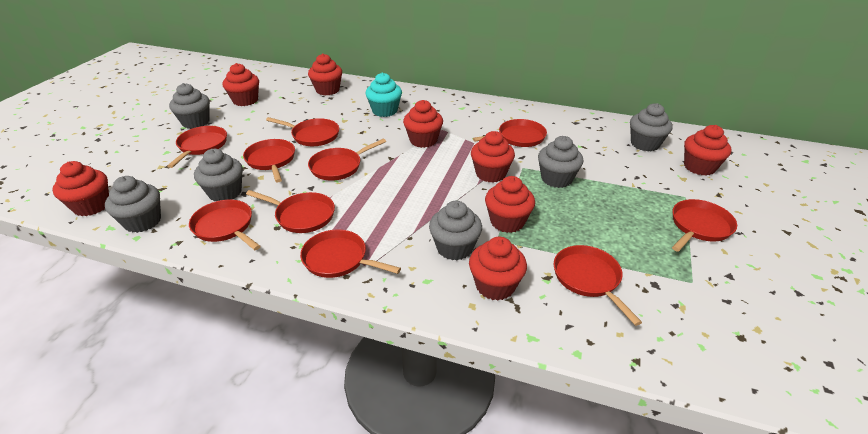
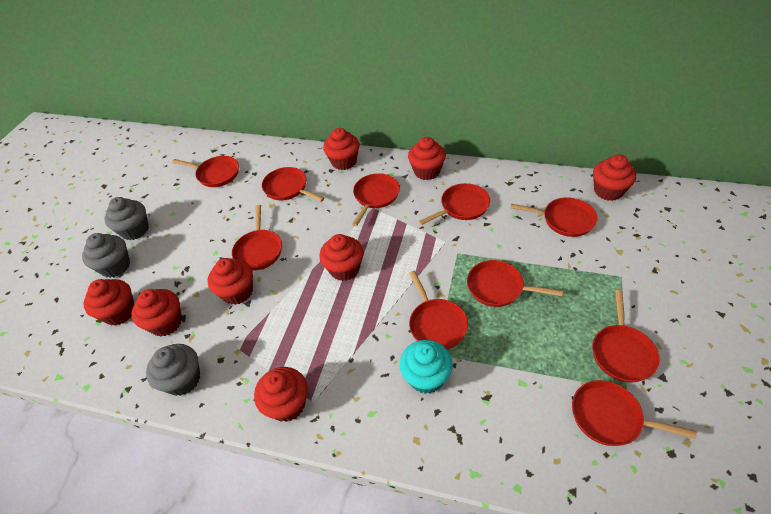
grey cupcake: [105,176,161,233] [169,83,210,129] [194,149,243,201] [429,201,482,260] [538,136,583,188] [630,103,673,151] = 6 -> [82,233,130,278] [104,197,149,240] [146,344,200,396] = 3

